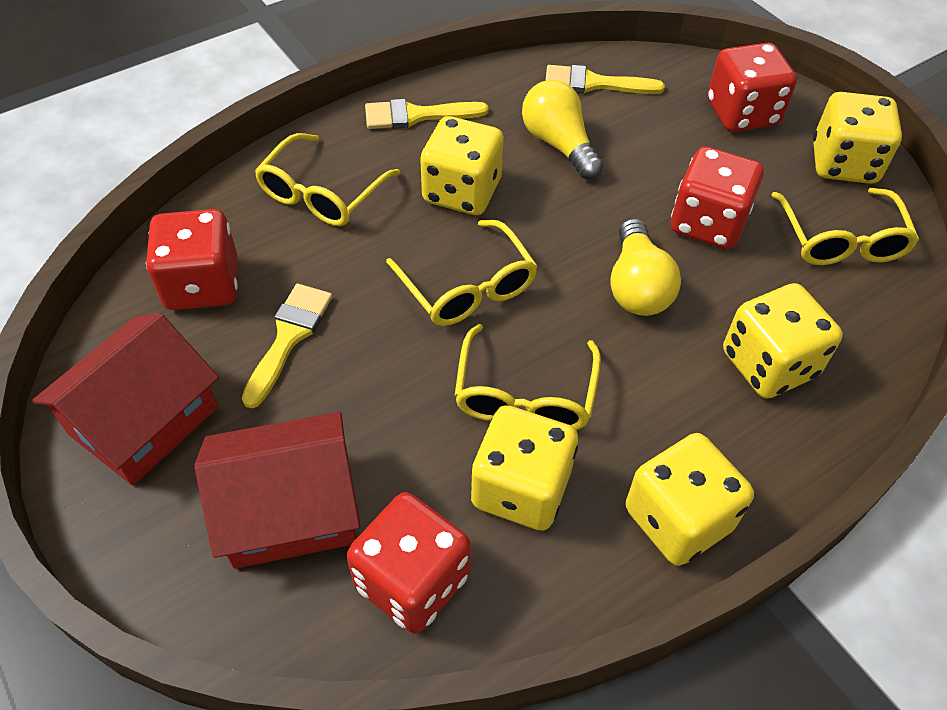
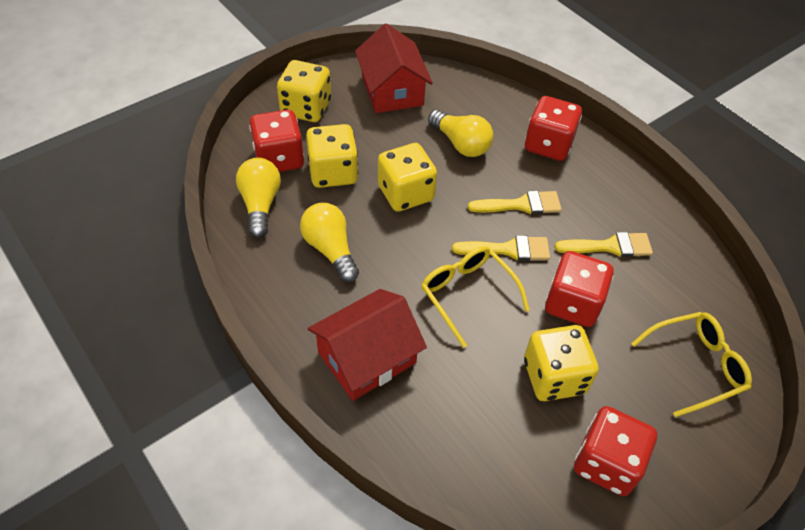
yellow dice: [420,116,504,215] [471,405,578,531] [625,433,754,566] [723,283,843,399] [813,92,902,184] = 5 -> [277,60,331,122] [306,124,358,188] [378,143,437,212] [524,325,599,401] = 4
yellow glasses: [255,133,400,226] [386,220,538,326] [454,324,601,430] [772,188,919,265] = 4 -> [421,246,530,348] [631,312,752,417] = 2
yellow light bulb: [522,80,604,179] [610,218,681,316] = 2 -> [236,158,281,238] [300,203,359,282] [428,110,493,157] = 3

